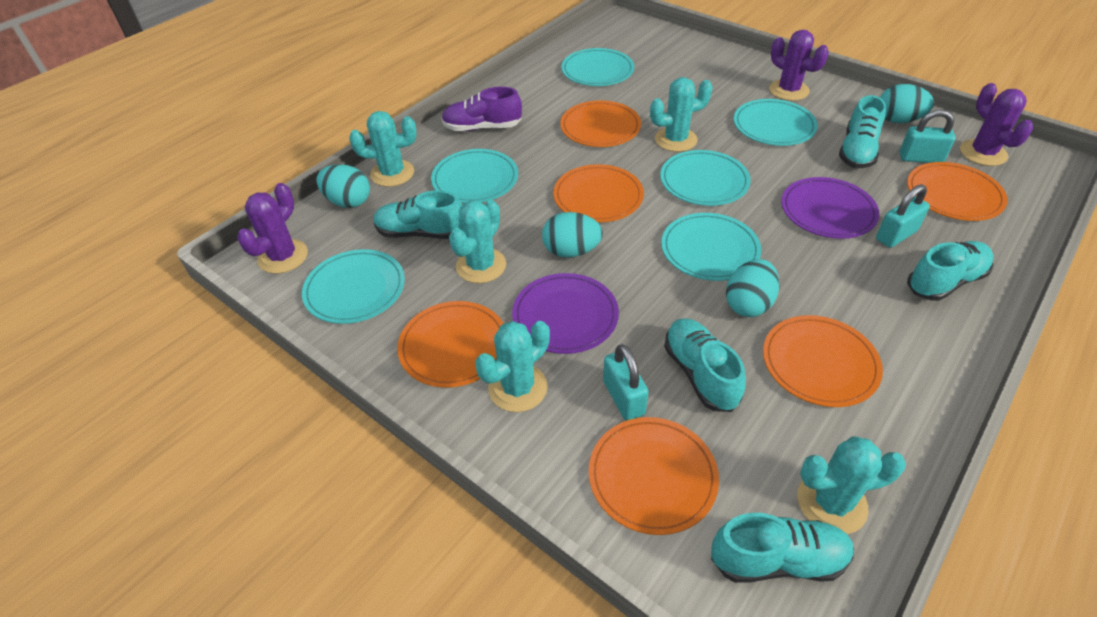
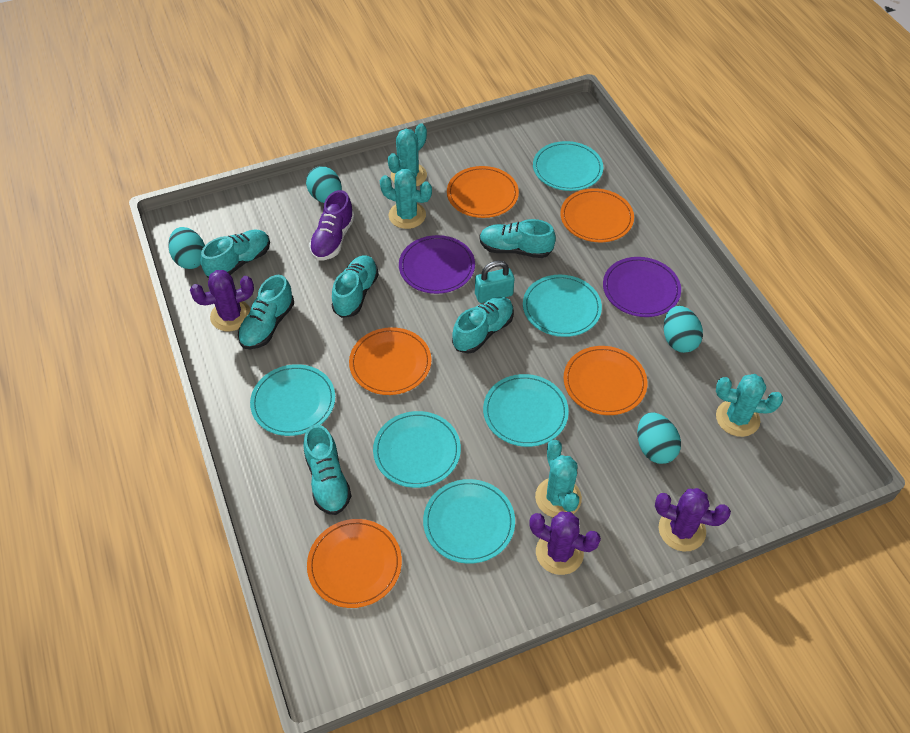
orange plate: [397,301,504,388] [553,164,644,222] [560,100,641,147] [589,417,719,535] [763,315,883,407] [907,162,1008,221] = 6 -> [307,519,402,608] [349,327,432,395] [447,166,519,218] [560,188,634,242] [564,346,647,415] = 5
turquoise cactus: [349,111,417,187] [449,200,506,283] [475,321,550,412] [650,77,713,152] [797,436,906,534] = 5 -> [380,169,432,229] [388,123,427,187] [535,440,582,517] [716,374,783,437] = 4
turquoise padlock: [603,344,649,421] [876,184,930,248] [899,110,956,163] = 3 -> [475,260,514,303] = 1
turquoise shoe: [374,190,462,239] [664,318,746,412] [711,513,854,583] [839,95,886,168] [907,241,994,301] = 5 -> [201,229,270,278] [238,275,294,349] [303,424,351,515] [331,255,379,318] [452,297,514,354] [479,219,556,258] = 6

